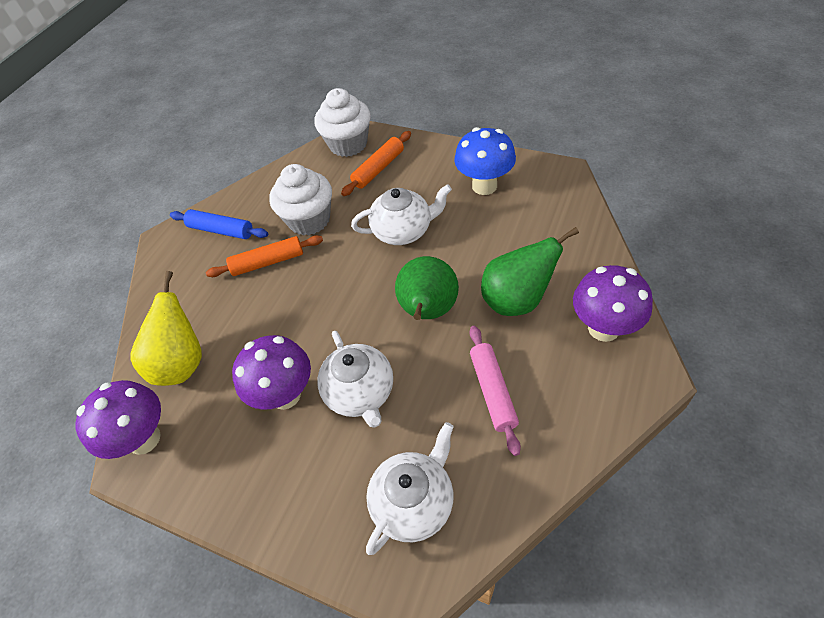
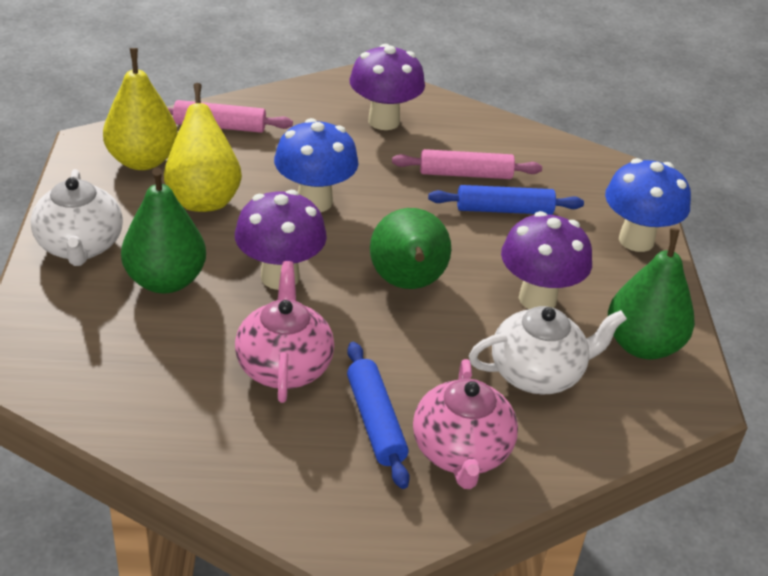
blue mushroom: [454,127,516,195] = 1 -> [274,118,359,212] [605,158,691,252] = 2
blue rolling pin: [170,209,268,239] = 1 -> [347,342,410,489] [428,185,584,215] = 2
green pear: [395,256,459,320] [481,227,579,316] = 2 -> [121,168,206,293] [370,208,451,289] [608,228,695,360] = 3
orange rolling pin: [206,235,323,277] [341,131,411,196] = 2 -> none = 0
pink rolling pin: [470,326,521,456] = 1 -> [167,100,293,133] [392,149,542,179] = 2
pink teapot: none = 0 -> [235,261,334,403] [413,359,518,489] = 2
white cupcake: [270,164,332,236] [314,88,371,157] = 2 -> none = 0
white teapot: [317,331,393,428] [351,184,452,245] [366,422,454,555] = 3 -> [30,169,123,266] [469,306,627,394] = 2
yellow pear: [131,271,202,386] = 1 -> [103,48,178,170] [164,83,242,212] = 2

